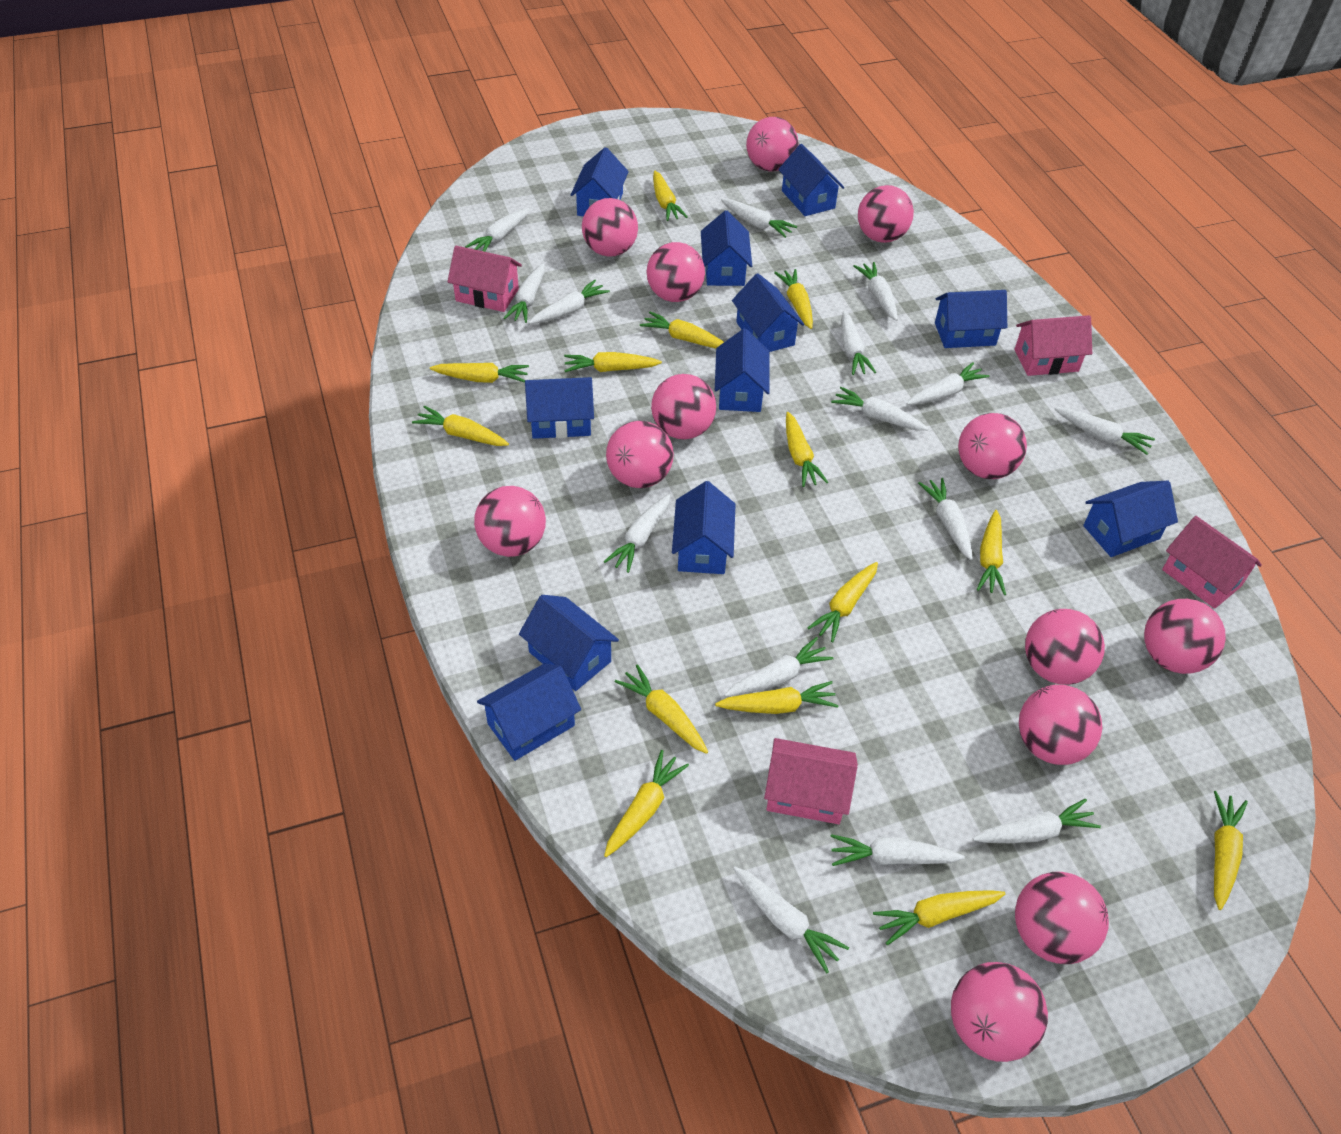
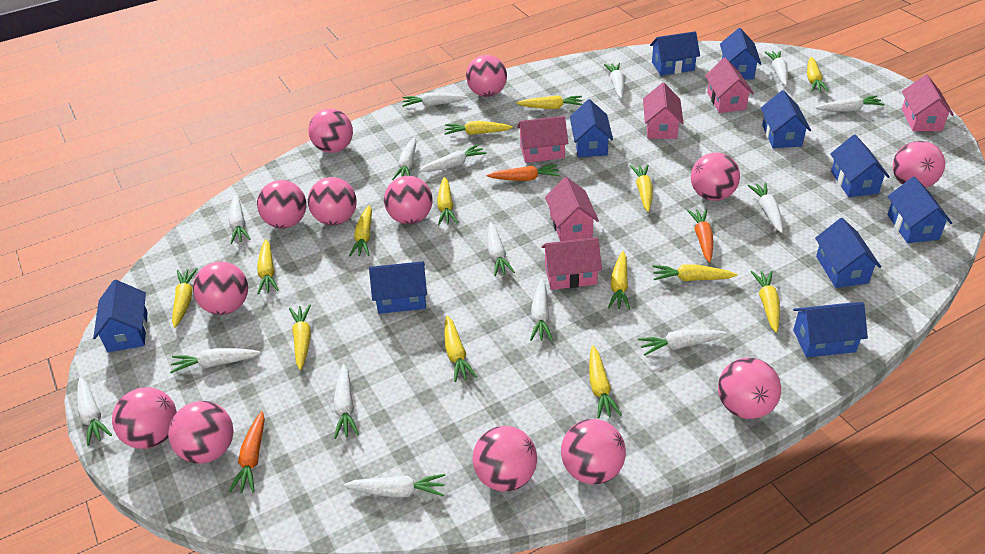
blue house: [477,663,581,761] [519,595,619,691] [525,377,594,439] [571,147,629,217] [672,481,736,574] [701,210,752,286] [715,329,770,412] [732,273,804,352] [778,144,844,216] [935,290,1007,348] [1083,481,1178,557] = 11 -> [93,280,148,352] [369,261,427,314] [570,99,613,157] [650,31,700,76] [720,28,761,80] [761,90,811,148] [793,302,868,358] [815,218,881,288] [830,135,890,197] [887,177,952,243] = 10
orange carrot: none = 0 -> [229,411,265,493] [486,165,560,181] [687,209,713,262] = 3
pink house: [447,246,522,312] [764,738,858,824] [1014,315,1092,376] [1162,516,1262,609] = 4 -> [517,116,568,163] [542,237,602,290] [545,177,599,241] [643,83,683,139] [705,58,754,113] [902,75,954,131] = 6

